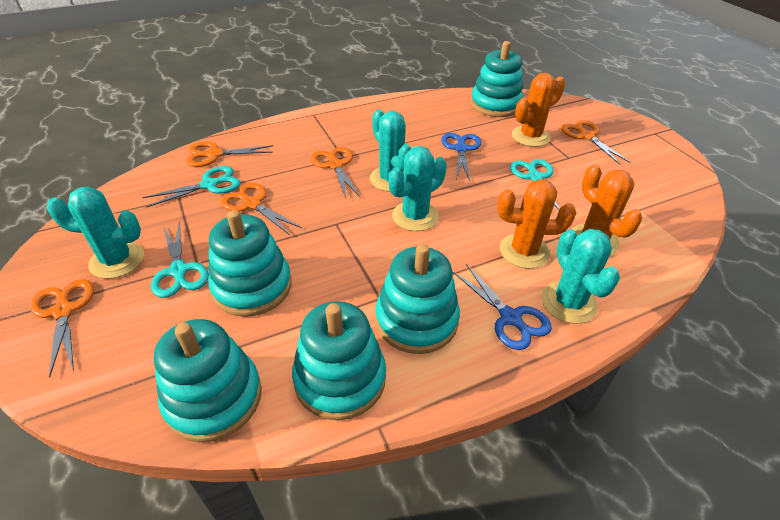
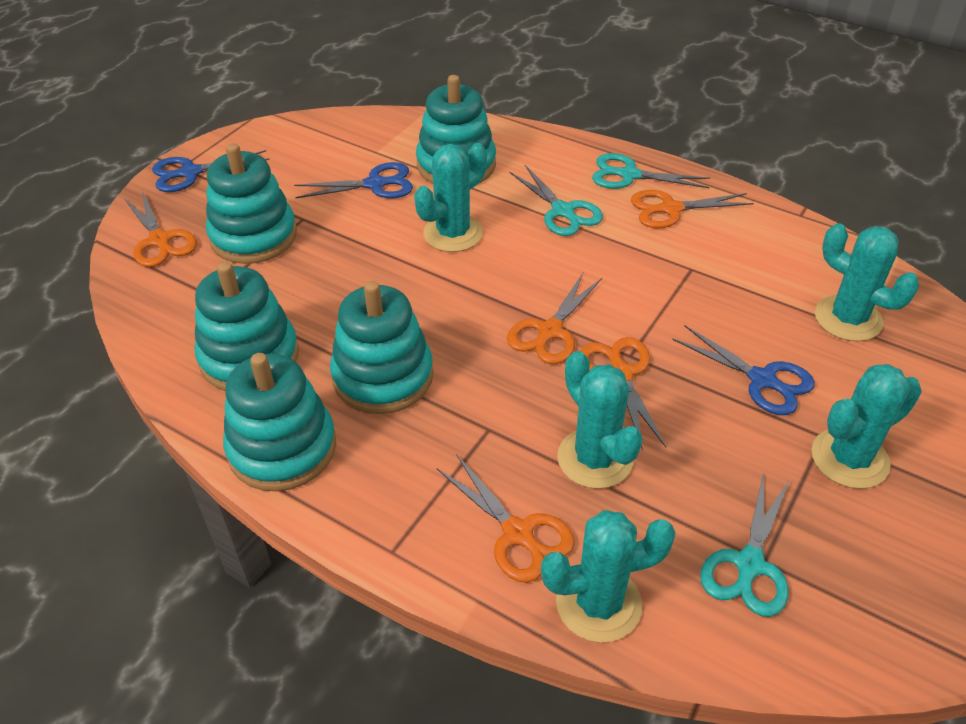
blue scissors: [441,133,481,181] [453,264,552,350] = 2 -> [152,150,270,192] [294,162,413,198] [672,325,815,415] = 3
orange cactus: [497,179,576,269] [512,73,565,147] [572,165,642,256] = 3 -> none = 0
turquoise cactus: [47,186,144,279] [370,109,411,192] [388,146,447,231] [542,229,620,324] = 4 -> [414,143,487,252] [541,510,676,643] [557,351,643,489] [812,364,922,489] [815,223,919,341] = 5

